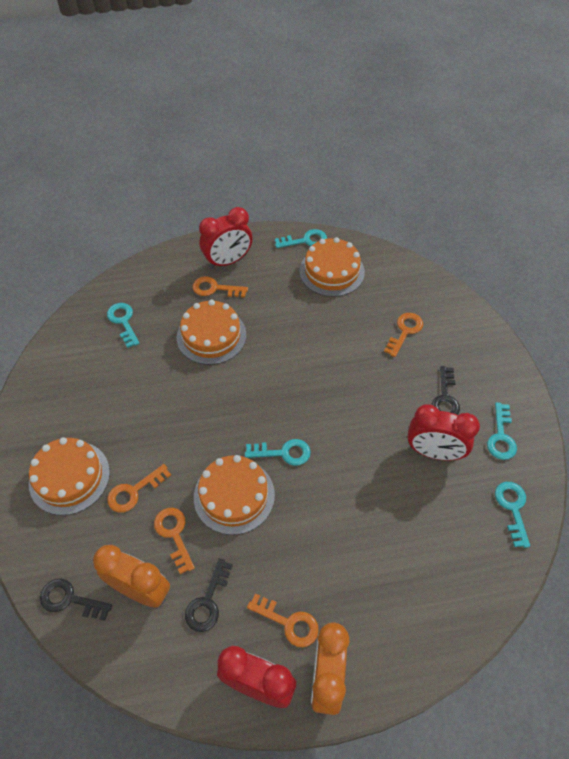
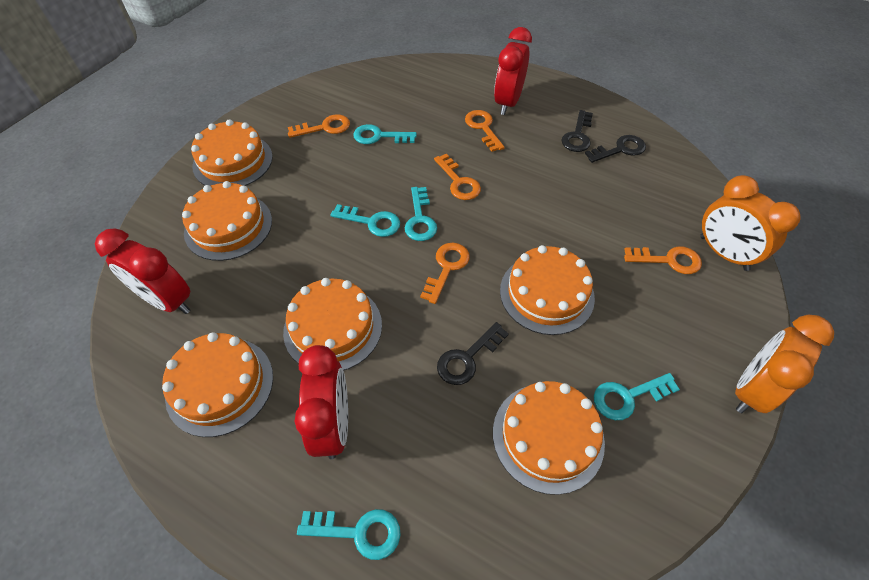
orange cake: [29,437,110,515] [177,300,246,365] [194,455,275,535] [299,237,365,297] = 4 -> [162,332,273,437] [182,181,272,261] [191,119,273,186] [283,278,382,371] [493,381,605,495] [500,245,595,335] = 6

